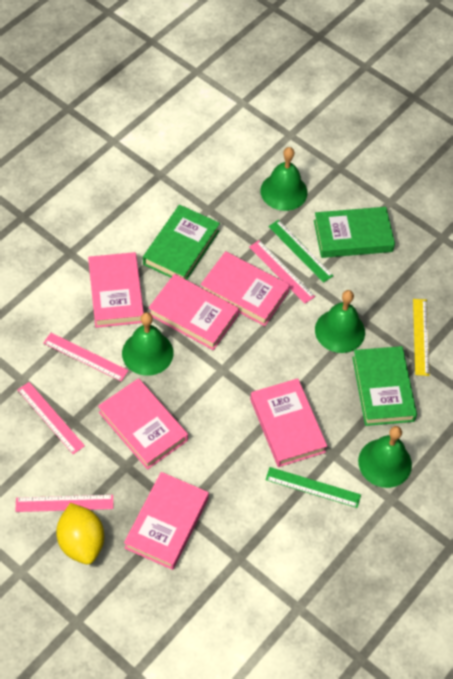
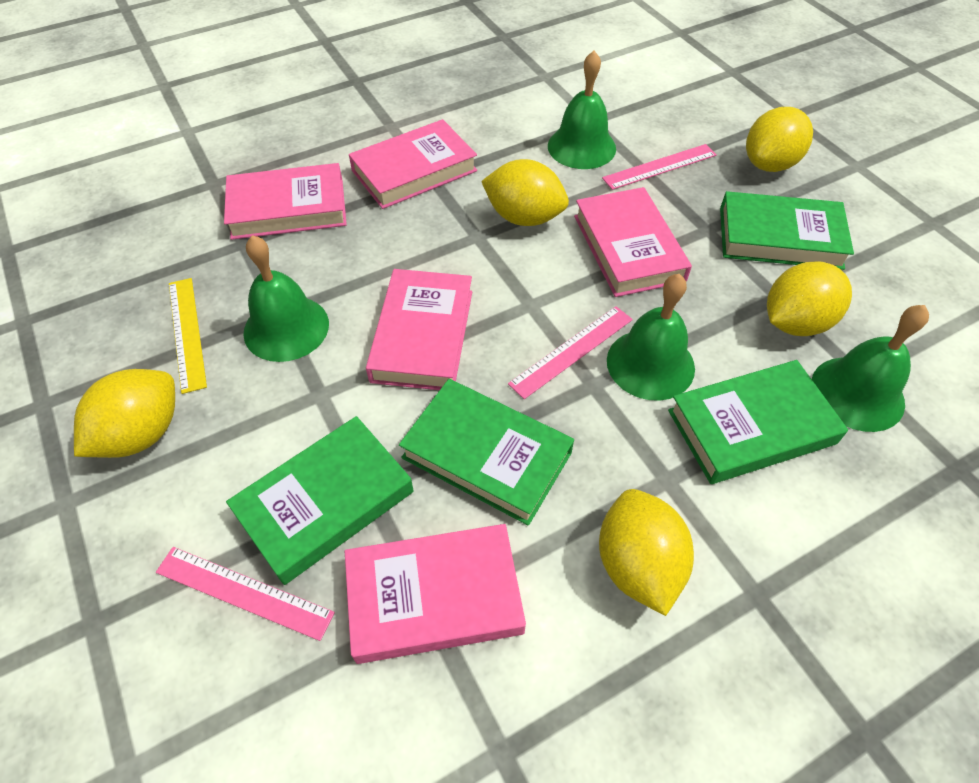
green book: [143,205,220,280] [314,207,395,258] [352,346,417,426] = 3 -> [226,416,414,585] [399,379,574,526] [668,360,848,484] [720,191,854,270] = 4
green ruler: [266,467,361,508] [268,220,334,283] = 2 -> none = 0
pink book: [88,252,144,328] [98,378,188,470] [124,472,209,570] [148,274,239,350] [201,251,290,326] [250,378,327,467] = 6 -> [224,163,347,240] [345,524,526,664] [349,119,477,209] [366,269,472,390] [574,187,692,297] = 5
pink ruler: [15,495,113,512] [18,382,85,454] [43,333,129,381] [249,240,315,304] = 4 -> [156,547,335,641] [508,306,633,399] [602,144,717,190] = 3
yellow lemon: [56,503,104,564] = 1 -> [74,369,175,458] [481,159,569,226] [599,489,694,616] [746,107,813,172] [767,262,852,336] = 5

